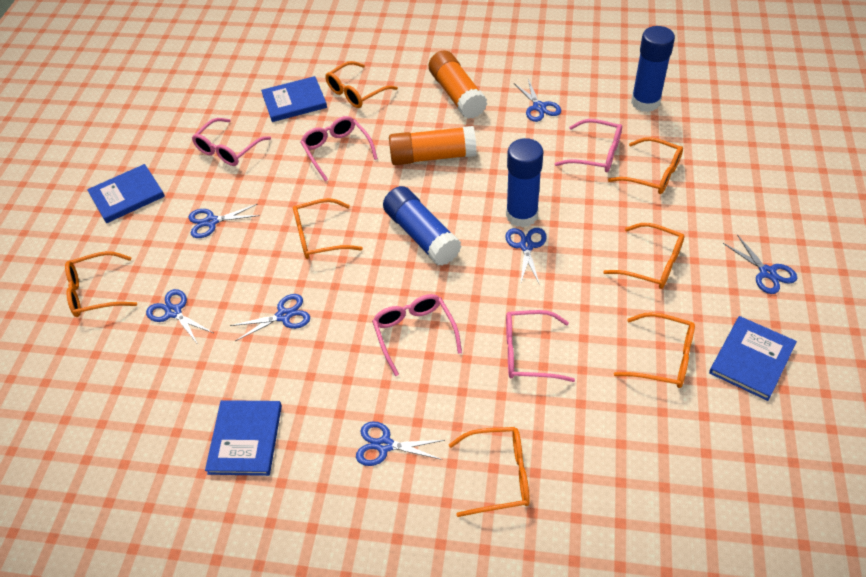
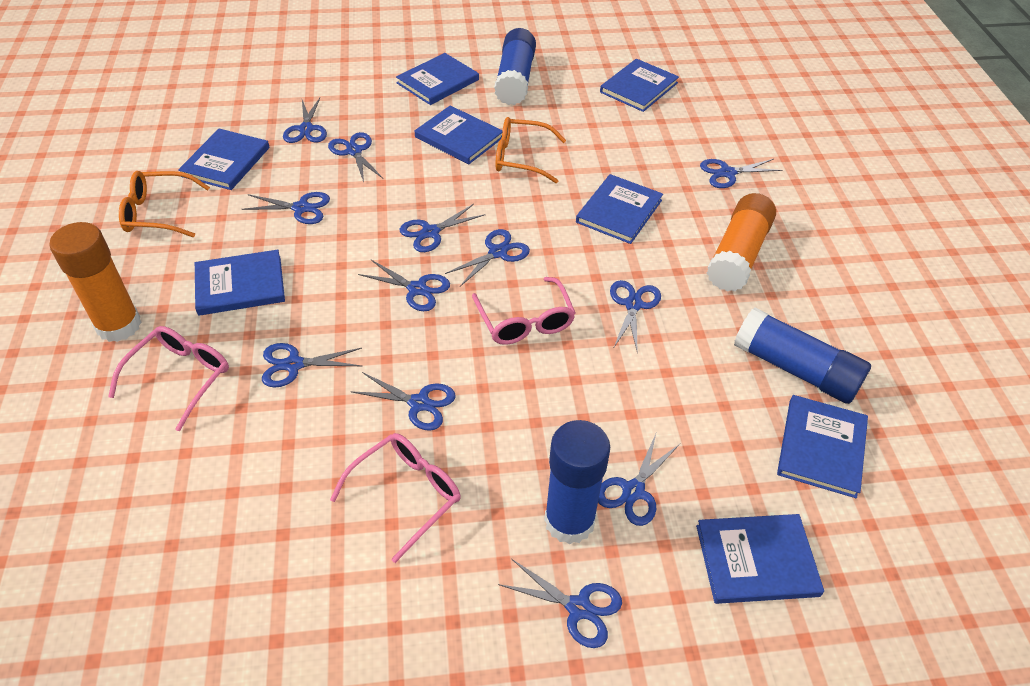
blue book: [87,164,165,223] [205,400,282,476] [261,76,327,122] [709,316,797,401] = 4 -> [178,129,270,190] [195,250,285,316] [396,53,479,105] [415,106,503,164] [576,174,663,244] [600,59,679,112] [696,514,824,604] [777,395,868,498] = 8
blue scissors: [146,289,213,343] [189,204,260,238] [230,294,310,341] [356,422,445,466] [505,228,547,285] [515,79,561,122] [723,235,797,294] = 7 -> [242,192,330,224] [262,343,362,388] [283,98,327,143] [328,132,383,182] [350,372,456,431] [358,260,450,311] [400,204,486,252] [445,229,530,287] [498,559,622,648] [598,434,680,526] [610,280,661,353] [700,159,782,188] = 12
orange glasses: [65,251,137,317] [293,198,363,259] [325,61,398,108] [449,427,530,517] [603,223,685,289] [608,137,683,194] [614,312,695,388] = 7 -> [119,171,210,238] [495,117,566,183] = 2
pink glasses: [192,118,271,166] [301,116,378,181] [372,294,462,376] [506,310,575,382] [555,119,622,172] = 5 -> [108,326,229,431] [330,433,461,563] [472,277,575,345] = 3

